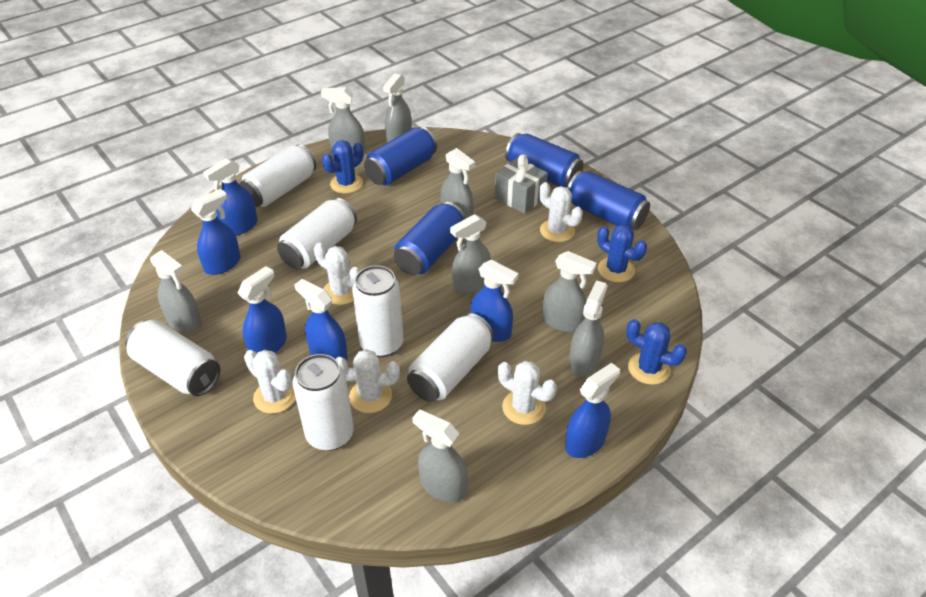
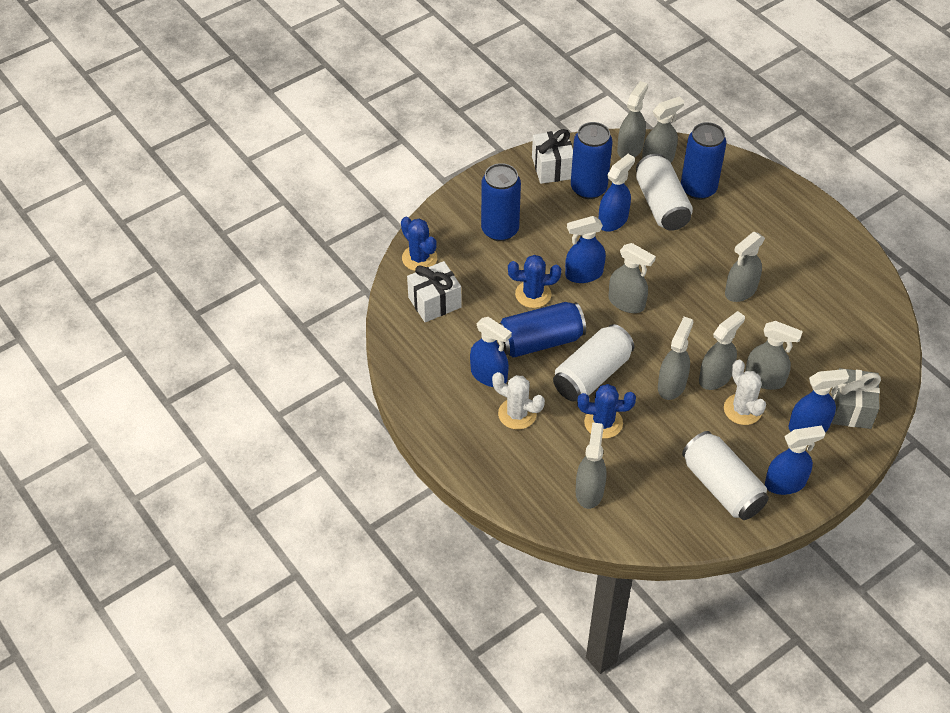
blue spray bottle: [191,189,241,275] [203,158,258,236] [238,266,287,353] [294,279,348,361] [471,260,519,342] [565,363,620,458] = 6 -> [470,317,512,387] [565,216,606,283] [599,154,635,232] [765,425,826,495] [788,369,849,432] = 5
white cactus: [244,350,296,414] [314,243,360,305] [336,349,400,413] [498,361,557,425] [539,182,583,242] = 5 -> [492,372,545,430] [724,360,766,425] = 2
white can: [125,319,220,396] [239,144,316,207] [277,198,357,269] [292,354,354,451] [352,265,404,357] [407,313,494,402] = 6 -> [553,324,634,402] [636,154,693,230] [682,431,769,520] = 3
white gift: none = 0 -> [407,261,462,322] [532,129,573,184] = 2

